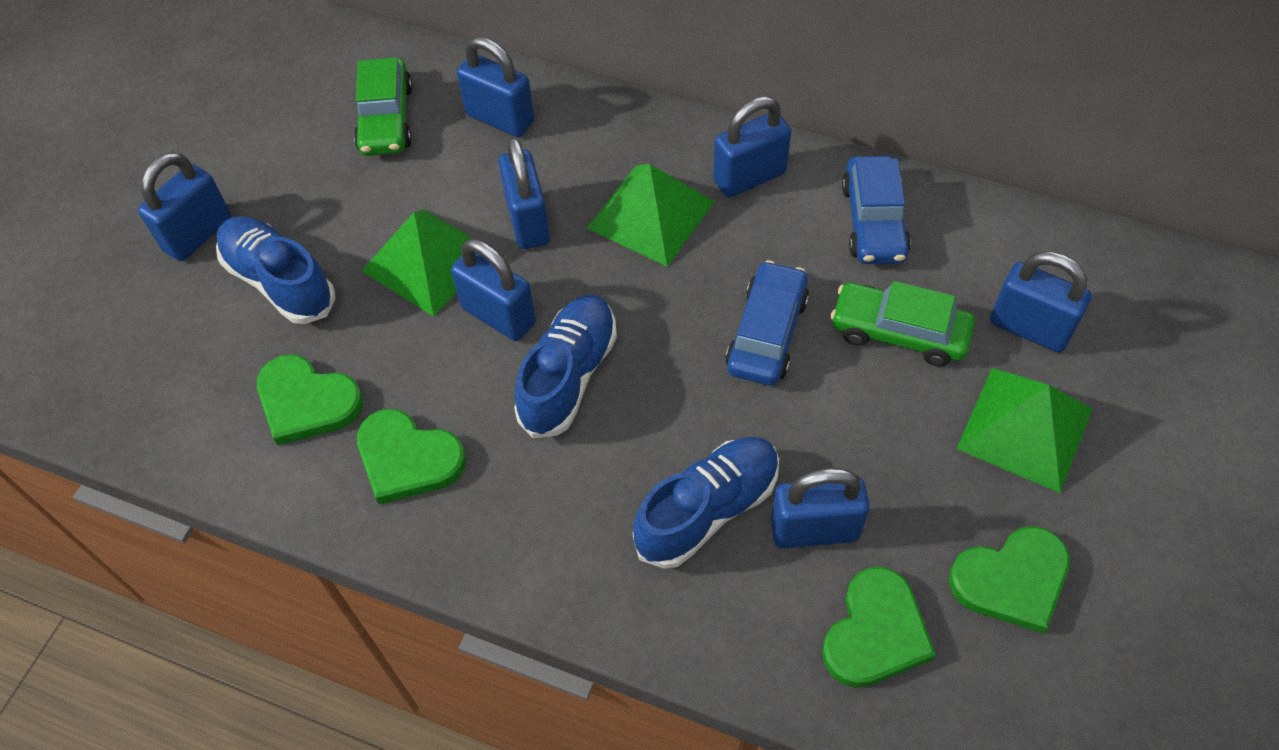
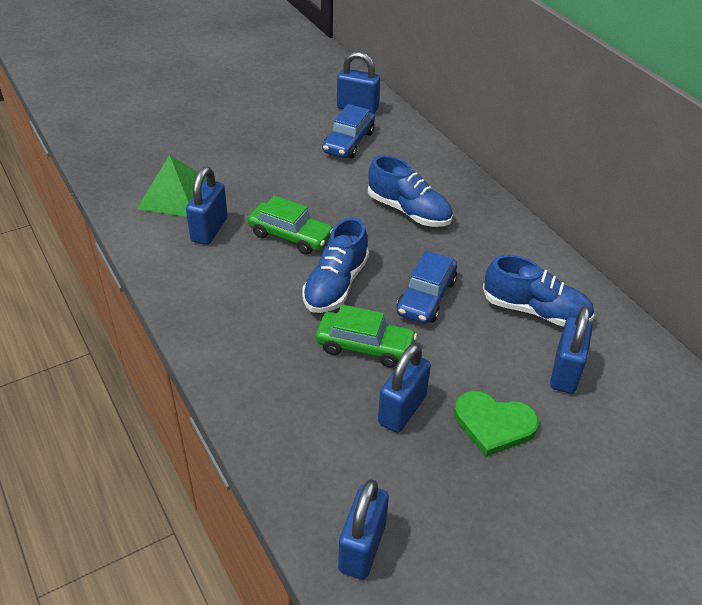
blue padlock: [138,152,231,261] [451,239,536,341] [457,36,534,137] [498,137,550,249] [713,96,791,197] [771,468,870,548] [990,251,1092,353] = 7 -> [186,167,228,245] [337,52,380,114] [338,479,389,579] [378,344,431,433] [550,306,592,394] = 5
green heart: [257,354,363,445] [357,409,466,504] [822,567,936,688] [949,526,1070,633] = 4 -> [454,391,539,457] = 1
green pyramid: [362,209,474,316] [587,164,714,267] [956,368,1093,493] = 3 -> [137,155,207,217] = 1

